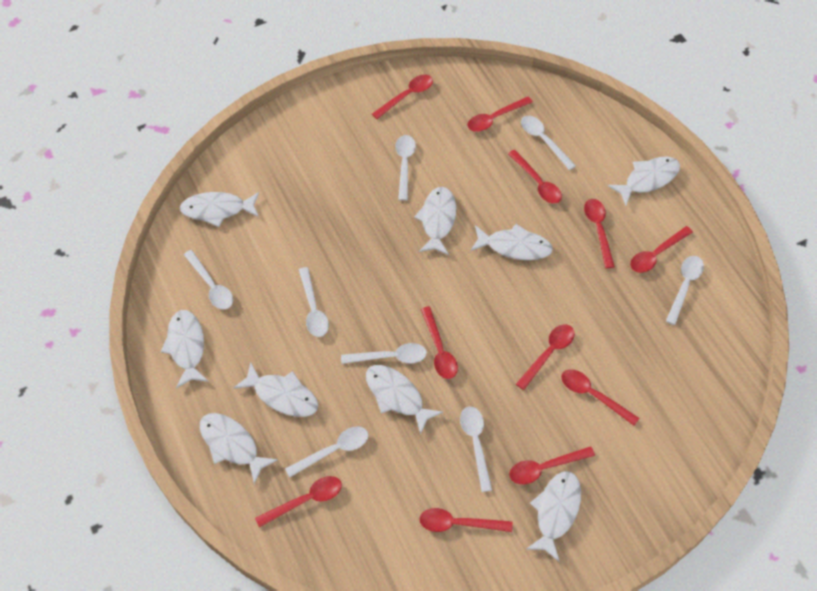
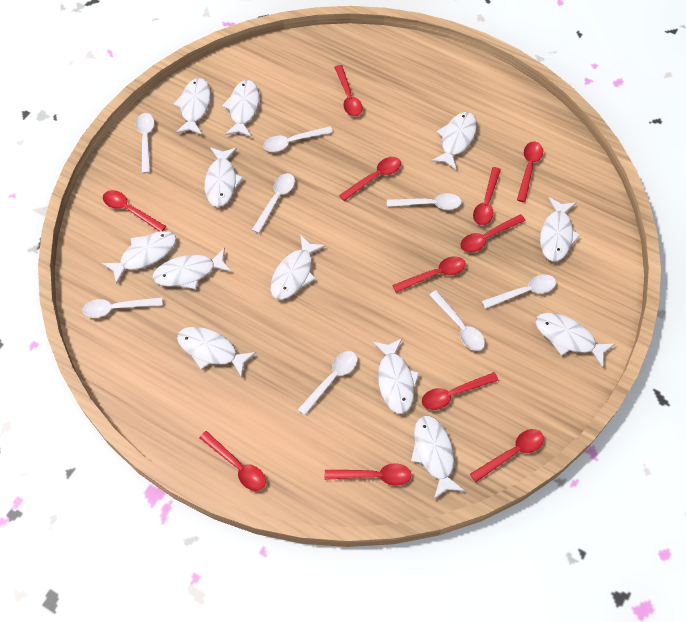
white fish: [161,310,209,388] [180,192,259,227] [200,413,278,484] [234,362,318,417] [366,365,443,435] [414,187,456,255] [470,224,553,260] [526,471,581,562] [608,157,680,206] = 9 -> [102,231,176,285] [152,248,232,289] [173,78,211,135] [177,327,256,378] [205,147,243,207] [222,80,259,137] [270,234,326,300] [373,338,419,414] [411,415,465,499] [431,112,477,170] [535,313,615,368] [540,197,581,262] = 12

